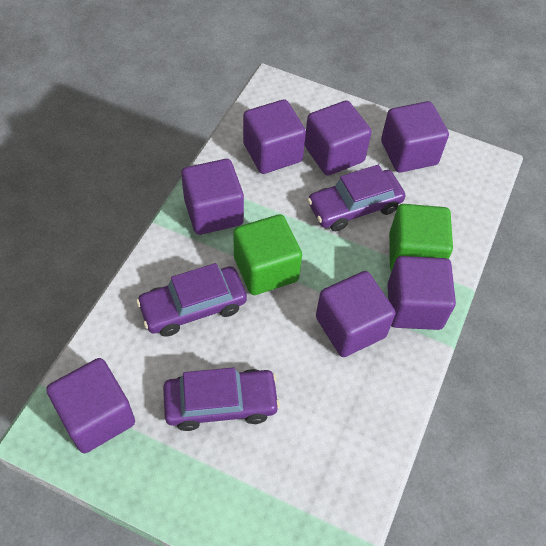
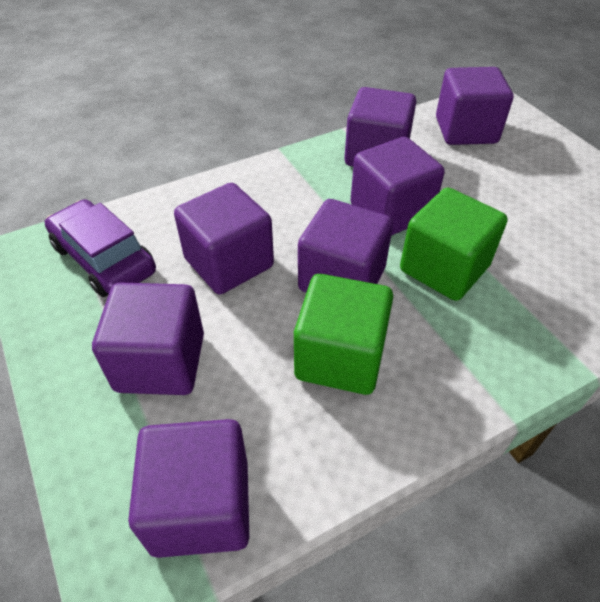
purple car: [136,263,247,337] [163,367,280,431] [307,165,405,231] = 3 -> [45,199,156,297] = 1

